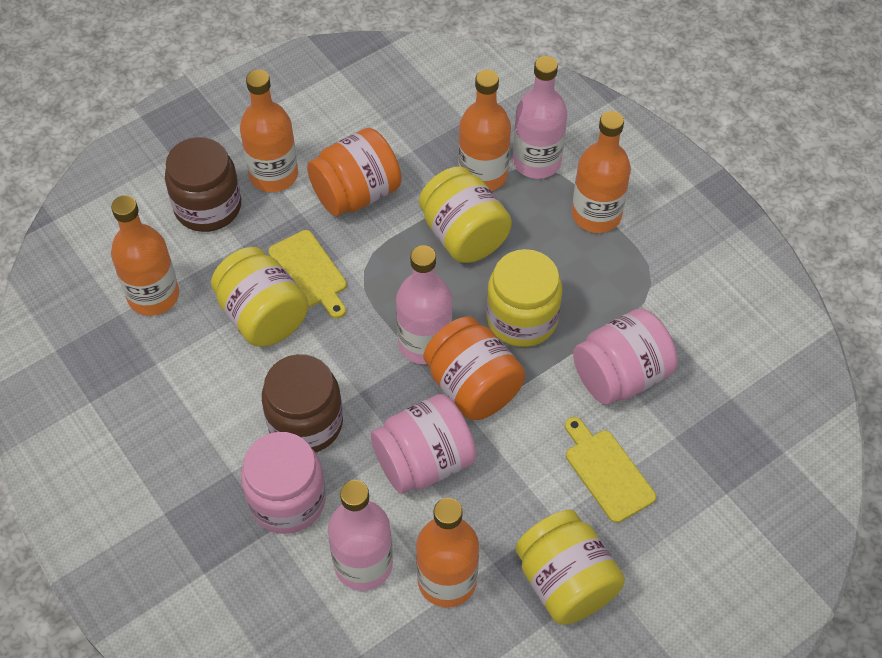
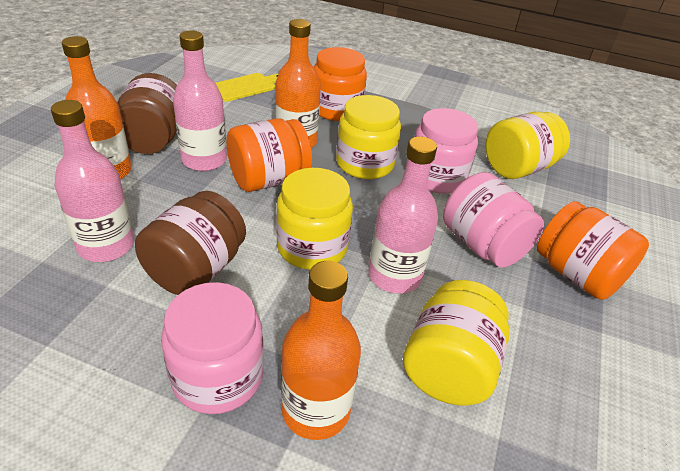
orange bottle: [111,195,179,316] [240,70,298,192] [416,498,479,608] [458,70,511,191] [572,111,631,233] = 5 -> [62,36,132,179] [275,19,321,148] [281,261,361,440] = 3
orange jar: [307,128,401,216] [424,317,525,420] = 2 -> [226,118,312,192] [314,47,367,121] [537,201,649,300] = 3
yellow cutting board: [268,230,347,319] [565,417,656,523] = 2 -> [215,73,278,102] = 1

